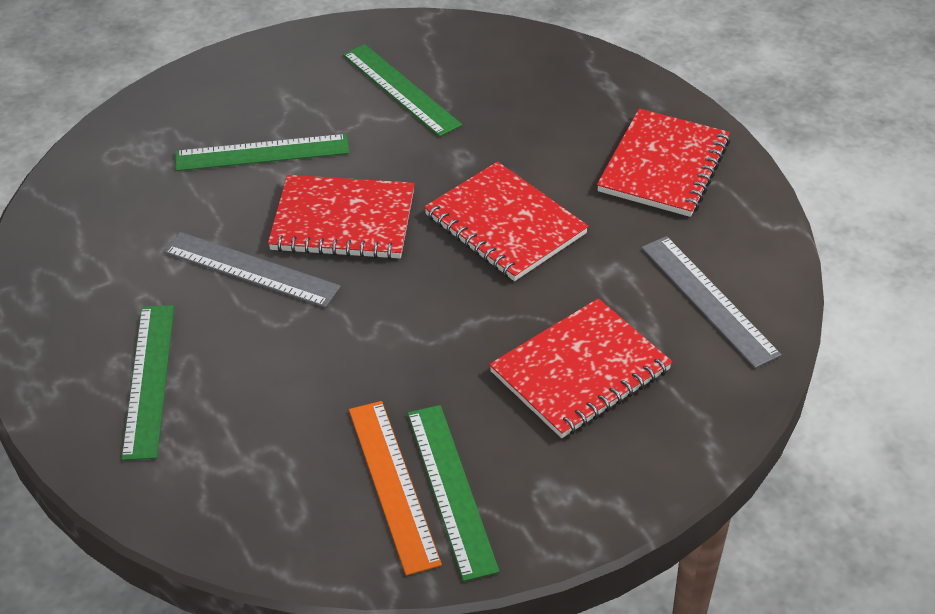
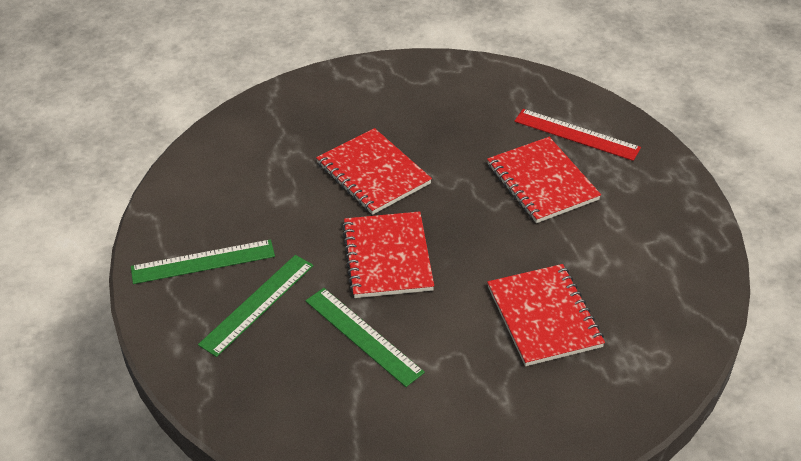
green ruler: [121,305,174,460] [175,134,349,171] [343,44,462,137] [407,405,499,581] = 4 -> [131,239,275,284] [198,255,314,357] [305,288,425,387] = 3
grey ruler: [164,232,341,308] [641,236,782,368] = 2 -> none = 0
orange ruler: [349,401,442,575] = 1 -> none = 0
red ruler: none = 0 -> [514,109,641,161] = 1

